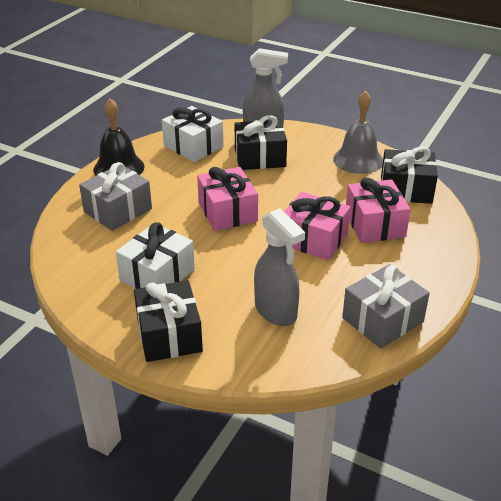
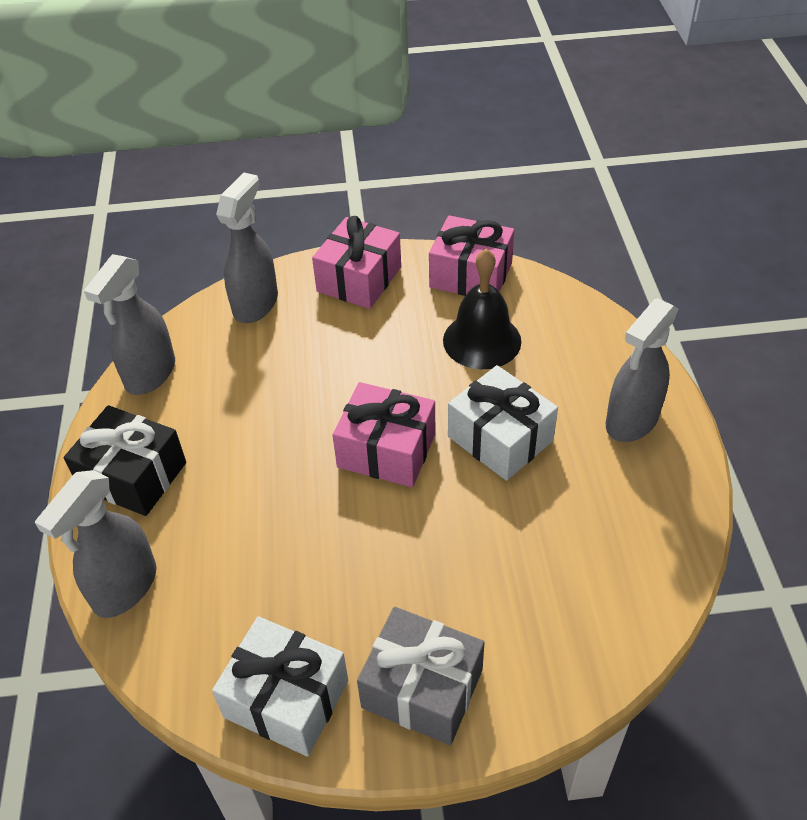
black gift: [134,280,203,362] [234,115,287,170] [381,147,438,204] = 3 -> [64,405,186,516] = 1
grey bell: [333,91,383,174] = 1 -> none = 0
grey gift: [79,162,152,231] [342,264,430,349] = 2 -> [357,607,485,745] = 1
grey spray bottle: [243,48,288,126] [254,208,305,326] = 2 -> [35,470,156,618] [84,254,175,395] [216,173,278,323] [606,298,679,442] = 4

